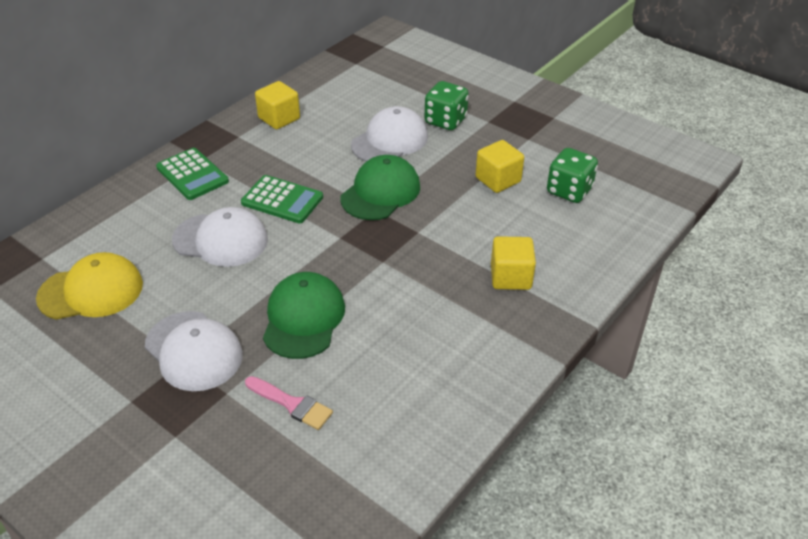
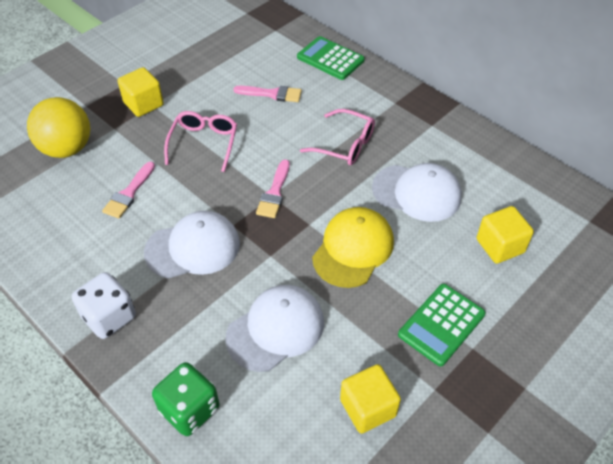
green cap: [263,272,345,359] [340,155,420,220] = 2 -> none = 0
green dice: [425,81,469,130] [547,148,598,203] = 2 -> [152,362,219,436] = 1
pink brush: [245,376,333,430] = 1 -> [102,162,155,219] [234,86,302,102] [256,160,290,218] = 3
pink glasses: none = 0 -> [164,111,237,172] [300,109,375,165] = 2
white dice: none = 0 -> [72,272,136,339] = 1
yellow ball: none = 0 -> [27,97,90,158] = 1

